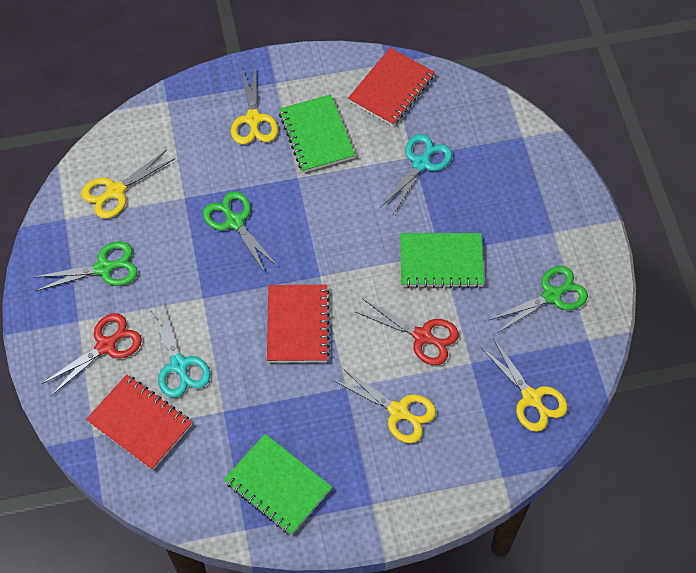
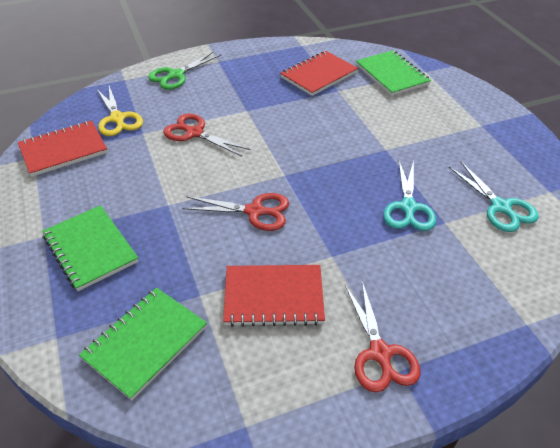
green scissors: [33,241,138,291] [203,191,278,274] [489,266,588,333] = 3 -> [148,52,221,90] = 1
red scissors: [42,313,142,395] [356,299,459,365] = 2 -> [163,114,250,156] [183,193,289,231] [345,281,420,393] = 3
yellow scissors: [81,150,174,219] [231,64,278,145] [333,367,436,443] [481,338,568,432] = 4 -> [97,86,143,136] = 1

